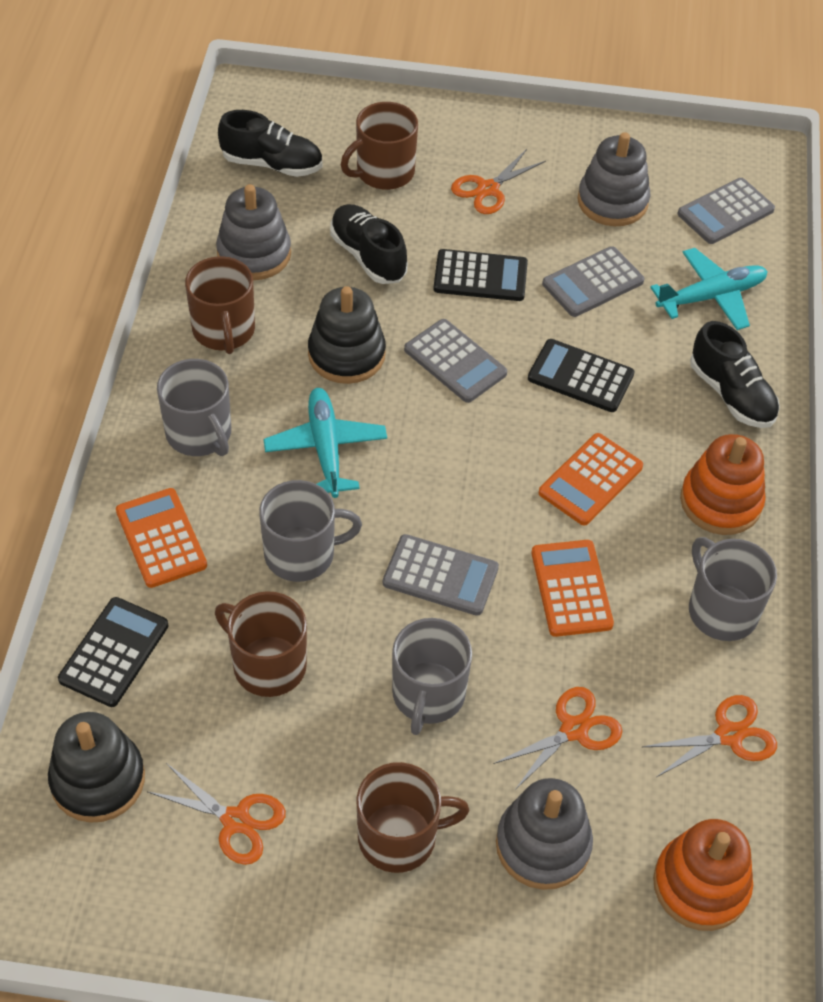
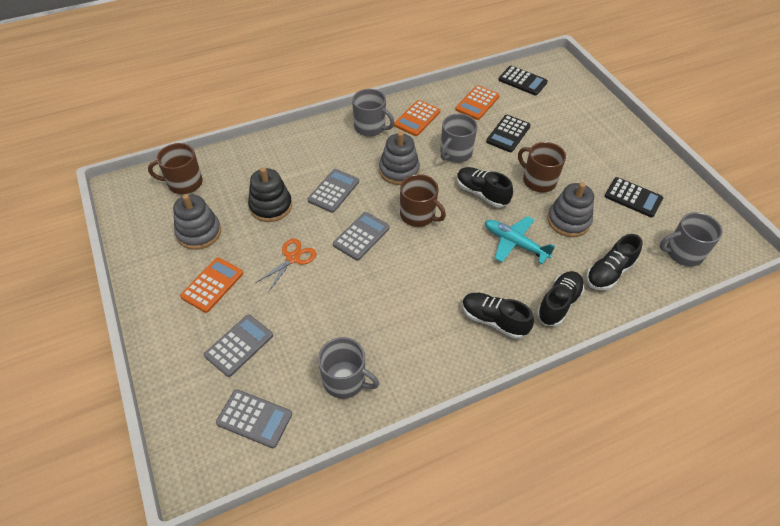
black shoe: [218,110,323,177] [330,204,408,284] [690,321,780,428] = 3 -> [457,167,513,208] [462,293,534,339] [537,271,584,327] [586,234,642,291] = 4
black stacking toy: [48,712,145,823] [308,286,386,384] = 2 -> [248,167,292,222] = 1
brown mug: [185,256,255,354] [215,591,307,697] [341,102,418,190] [356,762,469,873] = 4 -> [148,143,203,194] [400,174,446,227] [518,142,566,193] = 3
orange scissors: [148,763,286,865] [451,149,546,214] [494,687,622,790] [643,695,777,777] = 4 -> [255,238,316,292] = 1
orange stacking toy: [653,819,753,931] [680,434,766,535] = 2 -> none = 0
turquoise plane: [263,388,387,498] [650,248,768,330] = 2 -> [485,216,555,264] = 1

